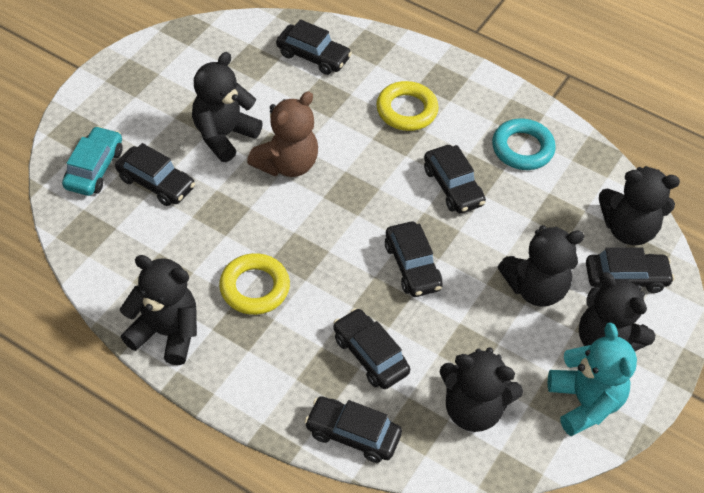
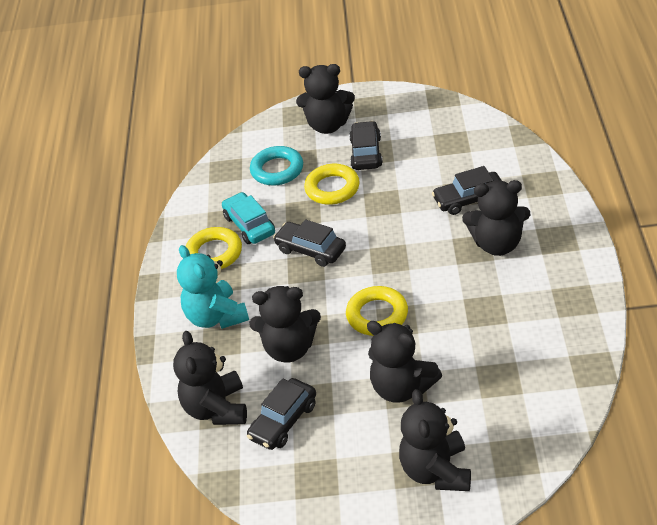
black car: [115,143,195,206] [276,19,352,75] [304,396,402,463] [333,308,410,389] [385,222,443,297] [424,145,486,214] [586,247,674,293] = 7 -> [247,378,316,450] [273,219,346,267] [349,121,383,170] [432,166,502,215] = 4
brown teddy bear: [247,91,318,177] = 1 -> none = 0
yellow ring: [219,253,290,315] [376,81,439,131] = 2 -> [185,227,242,269] [304,164,360,205] [346,286,408,336] = 3

